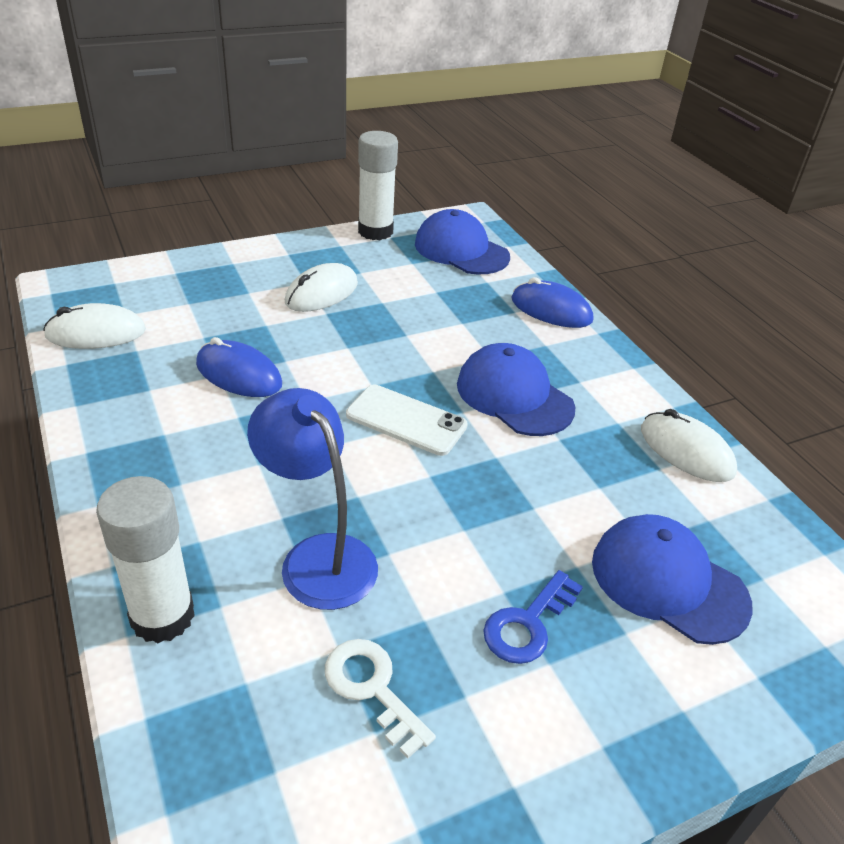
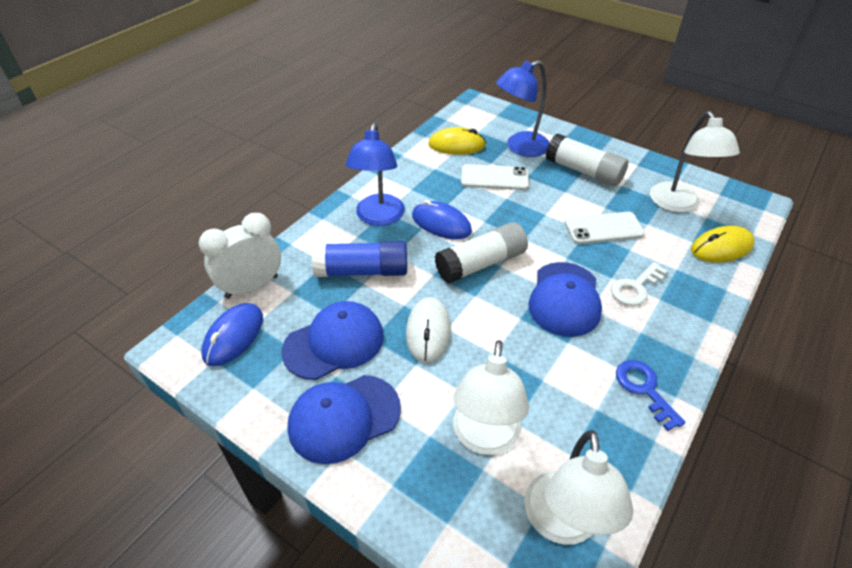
blue glue stick: none = 0 -> [312,241,407,277] = 1
blue lamp: [247,388,378,610] = 1 -> [345,123,405,226] [496,60,550,157] = 2
white clock: none = 0 -> [199,213,281,299] = 1
white lamp: none = 0 -> [453,340,529,455] [524,430,633,545] [650,111,740,212] = 3
white mouse: [43,303,146,349] [285,263,358,312] [641,409,737,482] = 3 -> [406,297,451,363] = 1
white phone: [346,385,468,456] = 1 -> [461,164,529,190] [565,212,645,244] = 2
yellow mouse: none = 0 -> [428,127,486,155] [691,226,755,263] = 2

